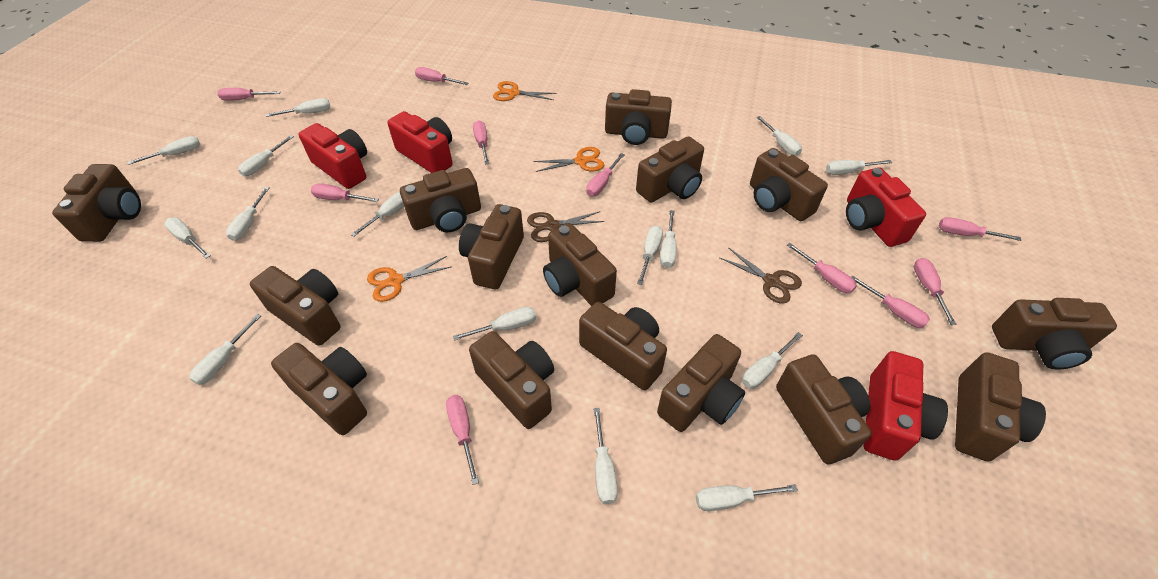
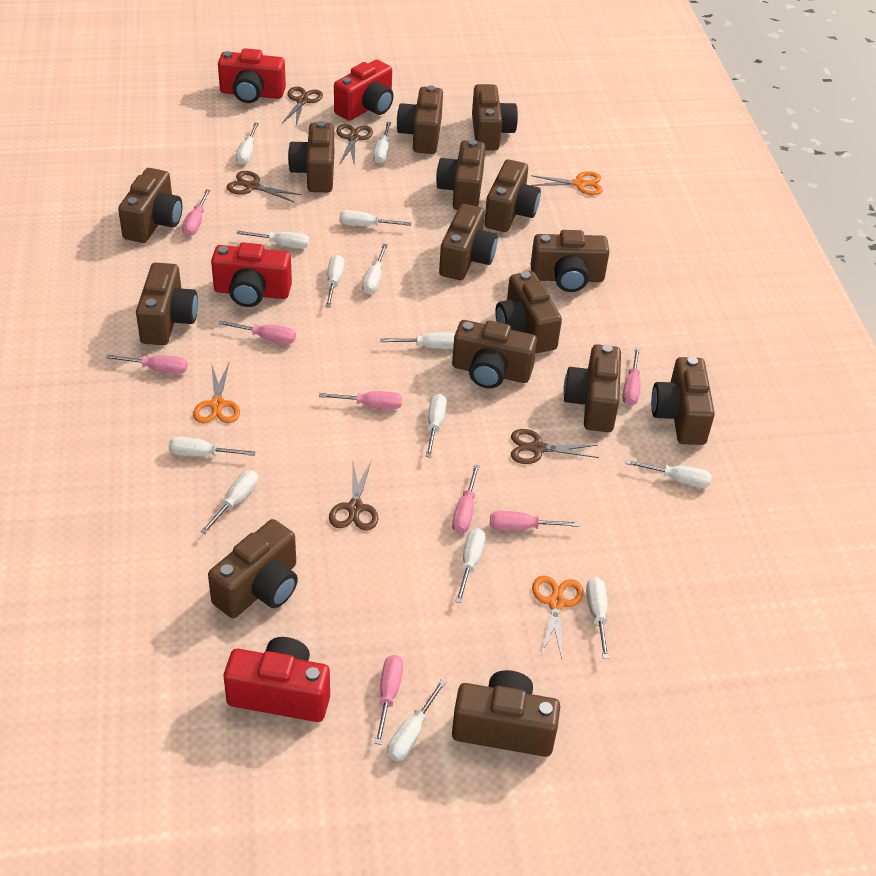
brown scissors: [527,211,605,242] [719,247,802,304] = 2 -> [227,171,301,203] [282,87,323,125] [329,462,379,531] [336,124,373,166] [511,429,599,464] = 5
pink screwdriver: [218,88,280,101] [311,183,379,202] [415,67,468,85] [446,395,479,485] [473,120,489,164] [586,153,625,196] [787,243,857,293] [851,276,930,328] [914,258,957,325] [939,217,1021,241] = 10 -> [106,355,188,374] [182,189,211,236] [219,320,296,344] [319,391,402,410] [375,655,403,745] [452,465,480,533] [490,511,580,531] [622,347,641,406] = 8
white screwdriver: [127,136,200,165] [164,217,211,258] [189,314,261,385] [226,187,270,241] [238,135,294,176] [265,98,331,117] [351,191,404,237] [453,307,536,341] [593,408,618,504] [637,226,663,285] [660,210,676,268] [696,484,798,511] [742,332,803,389] [757,116,802,156] [826,160,892,175] = 15 -> [168,437,256,456] [200,470,258,534] [236,123,259,165] [237,231,310,249] [325,255,344,308] [339,210,411,226] [362,244,388,294] [373,122,391,164] [380,332,455,349] [387,680,446,761] [426,394,447,458] [455,528,485,603] [586,577,609,659] [625,459,712,488] = 14

